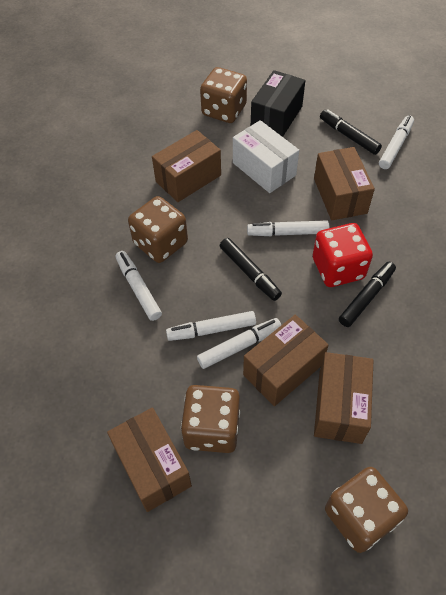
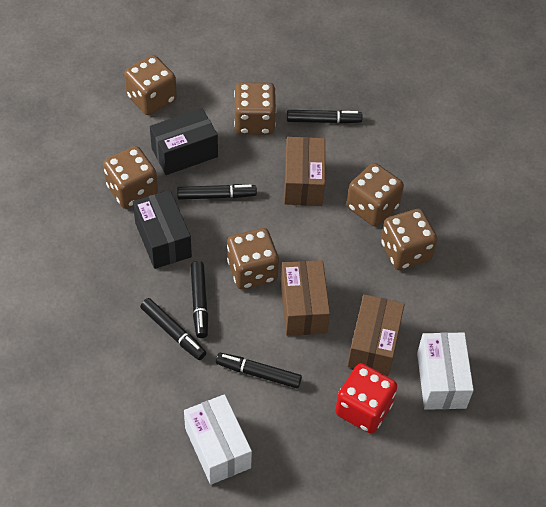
black box: [251,70,305,137] = 1 -> [133,190,192,269] [150,108,218,175] = 2
black marker: [220,238,282,301] [320,109,382,155] [339,262,396,327] = 3 -> [140,298,206,360] [177,184,257,200] [191,261,208,338] [216,353,302,388] [287,110,363,124] = 5
brown box: [107,407,192,512] [152,130,221,202] [243,315,329,406] [314,147,375,220] [314,352,374,444] = 5 -> [281,260,330,336] [284,137,325,206] [347,294,405,376] = 3
brown dice: [128,196,188,263] [181,385,240,453] [200,67,247,123] [325,467,408,553] = 4 -> [103,146,158,209] [124,55,177,115] [227,228,279,290] [234,82,276,135] [347,163,404,227] [381,209,437,270] = 6
white box: [233,120,299,193] = 1 -> [184,394,252,485] [417,332,474,410] = 2
white marker: [116,251,162,321] [166,311,256,341] [197,318,281,369] [247,220,329,236] [379,115,414,169] = 5 -> none = 0

